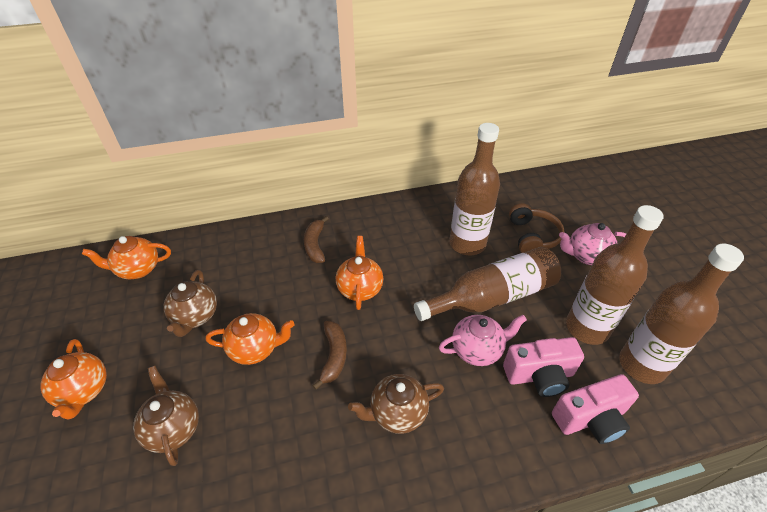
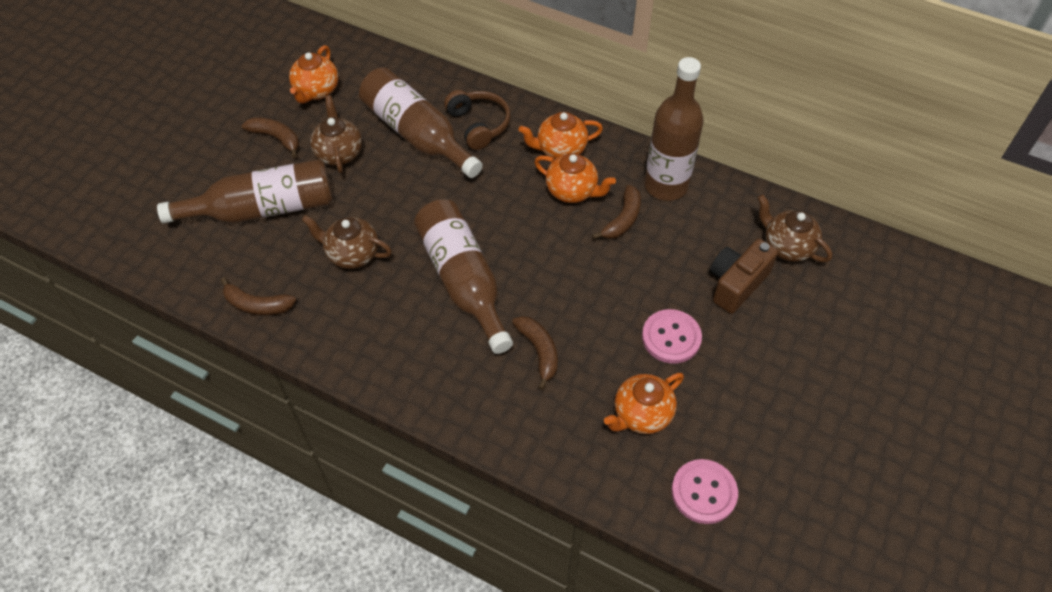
brown banana: [304,216,329,263] [313,321,347,390] = 2 -> [220,277,296,315] [242,117,299,158] [512,316,558,390] [592,185,641,239] = 4
brown camera: none = 0 -> [710,239,778,314] = 1
pink button: none = 0 -> [642,309,702,364] [671,459,738,524] = 2
pink camera: [503,337,584,397] [552,374,639,444] = 2 -> none = 0
pink teapot: [439,315,527,366] [559,223,626,265] = 2 -> none = 0

